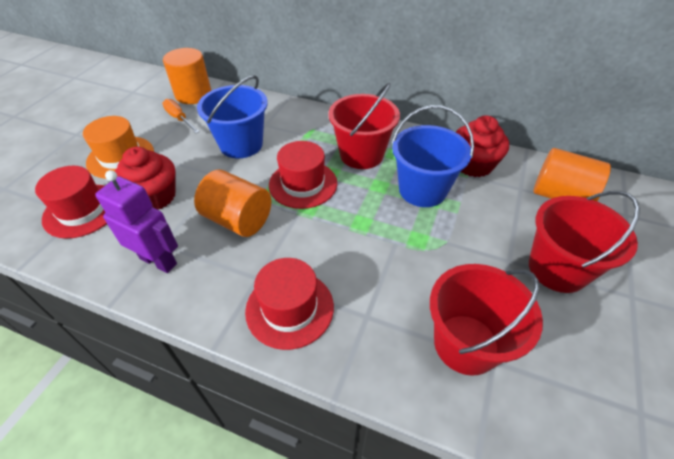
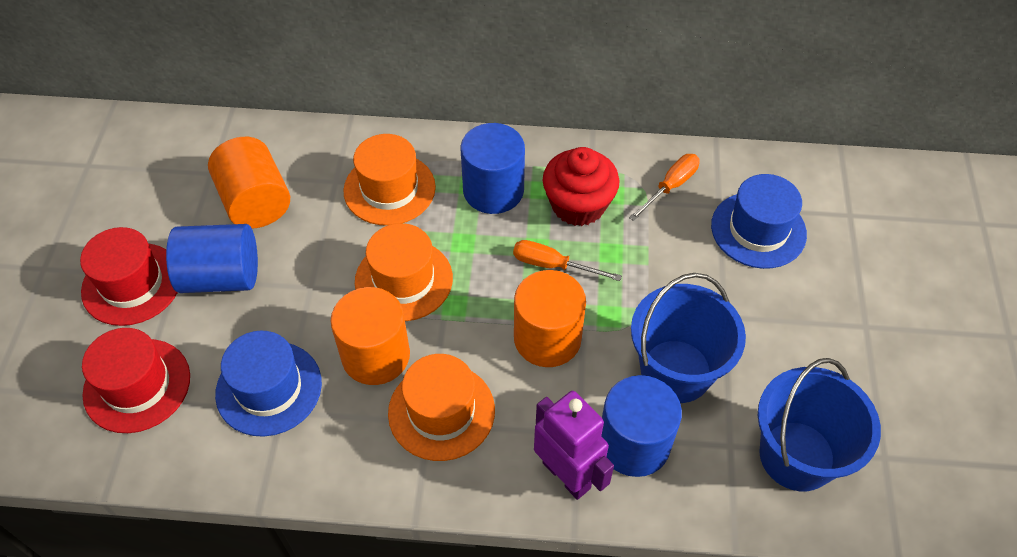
blue cylinder: none = 0 -> [166,224,258,293] [461,123,525,214] [601,375,682,477] = 3
blue hat: none = 0 -> [215,331,322,437] [711,174,807,269] = 2
orange hat: [83,116,154,179] = 1 -> [343,134,436,226] [355,223,453,321] [388,354,495,461] = 3
orange screwdriver: [162,99,200,133] = 1 -> [513,240,622,281] [629,154,700,221] = 2
red bucket: [328,83,400,169] [430,264,543,376] [529,191,640,293] = 3 -> none = 0
red cupcake: [115,147,175,210] [456,115,509,177] = 2 -> [543,147,619,226] = 1
red hat: [35,166,107,238] [245,258,334,350] [269,141,337,209] = 3 -> [80,227,178,326] [82,328,190,433] = 2

